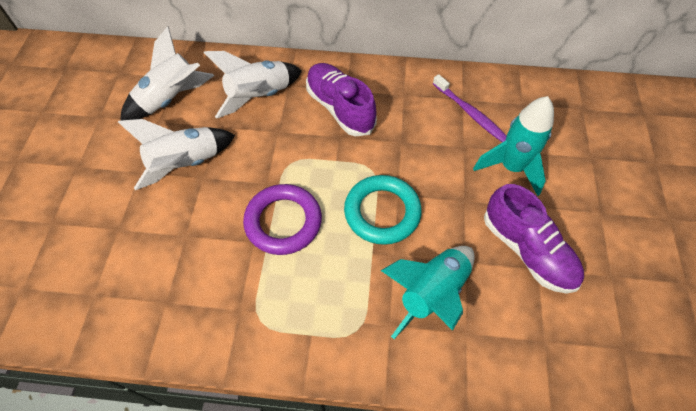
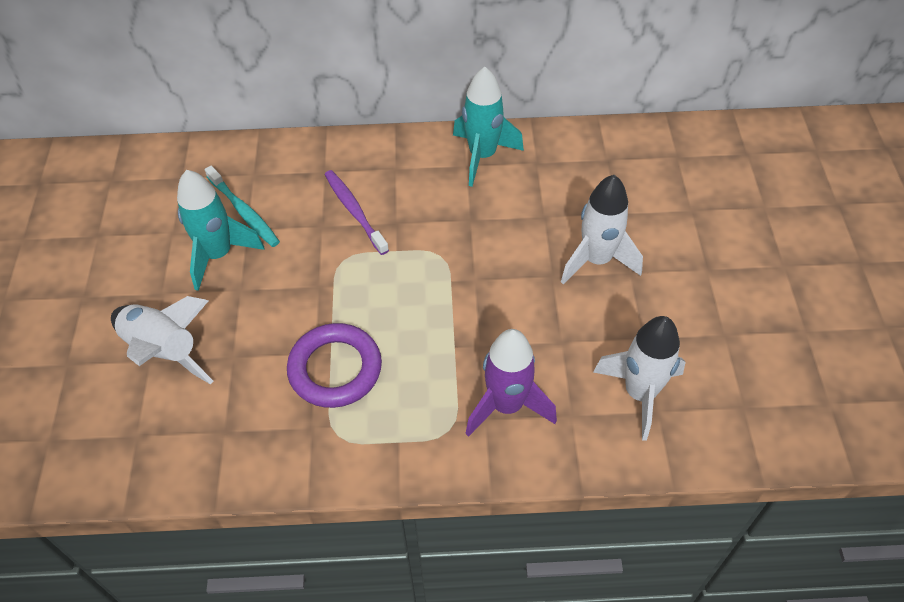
purple rocket: none = 0 -> [465,329,557,437] = 1
purple shoe: [306,63,377,136] [484,184,584,294] = 2 -> none = 0
turquoise ring: [344,175,422,245] = 1 -> none = 0
turquoise toothbrush: none = 0 -> [205,166,280,247] = 1

